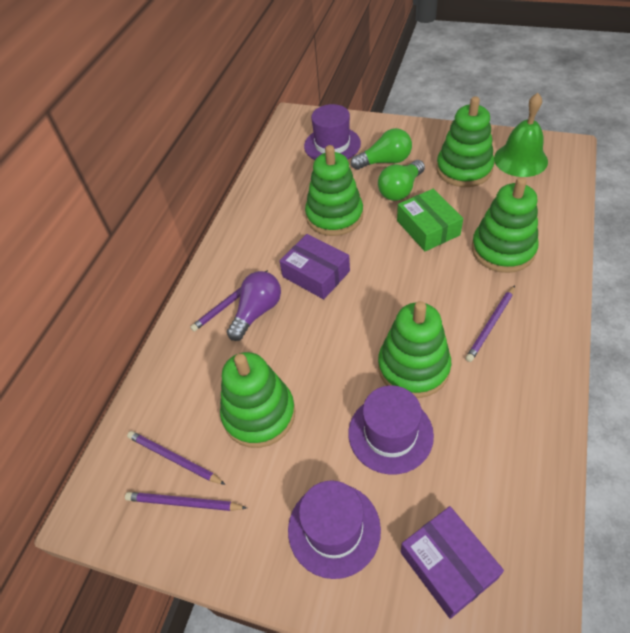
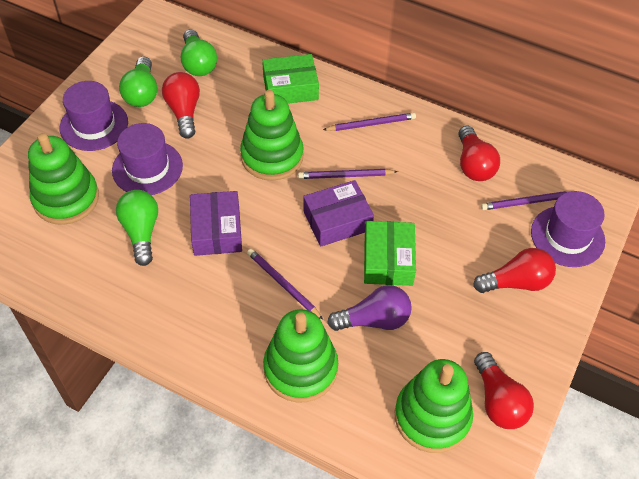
green bell: [494,93,548,177] = 1 -> none = 0
green box: [397,189,463,251] = 1 -> [262,54,319,104] [364,221,416,286] = 2
green light bulb: [351,128,412,170] [378,160,425,201] = 2 -> [116,190,158,266] [119,56,157,107] [181,29,217,76] = 3
green stacking toy: [220,352,296,448] [305,145,363,236] [378,301,451,398] [436,96,494,187] [472,177,539,273] = 5 -> [28,133,99,225] [240,90,304,181] [263,309,338,402] [395,359,473,453] = 4
red light bulb: none = 0 -> [162,72,200,139] [458,126,500,181] [473,248,556,293] [474,352,534,429] = 4

